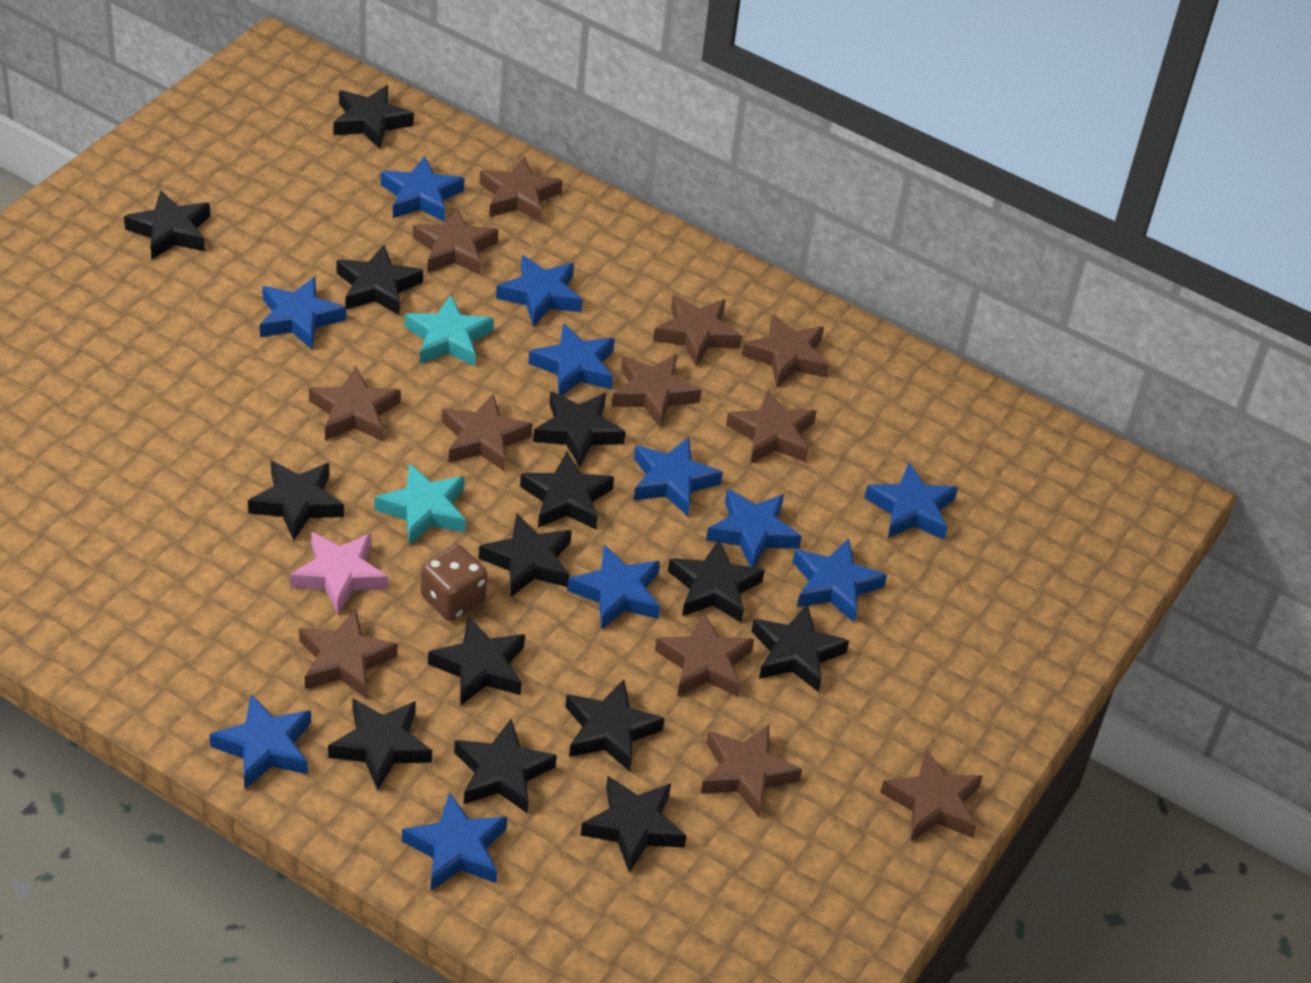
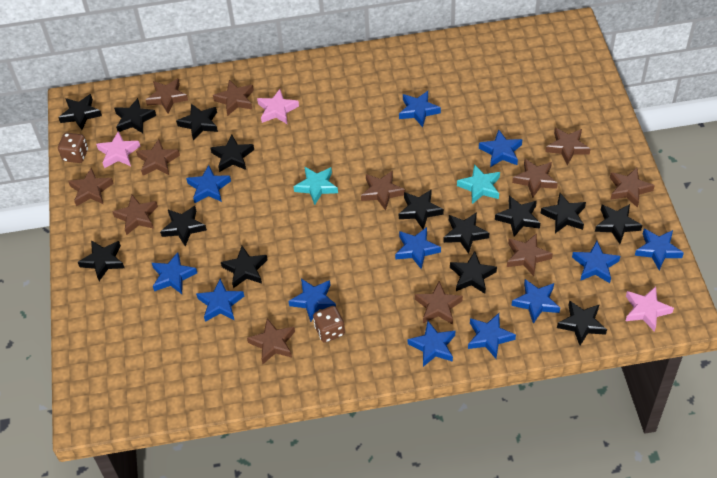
blue star: [209,694,311,789] [260,277,346,349] [381,156,464,222] [402,792,507,891] [496,255,582,326] [528,323,615,396] [567,544,660,630] [634,437,723,516] [706,489,802,567] [793,538,887,622] [864,463,958,540] = 11 -> [152,252,197,294] [186,165,231,203] [196,279,244,322] [289,279,336,322] [395,227,441,269] [399,91,441,127] [408,321,455,367] [468,313,516,359] [479,130,523,167] [511,279,560,324] [572,241,620,283] [635,229,684,270] = 12
brown dice: [421,545,487,621] = 1 -> [58,133,88,163] [313,306,345,343] = 2
pink star: [290,532,388,615] = 1 -> [96,131,141,168] [257,89,299,125] [626,286,674,332] = 3

